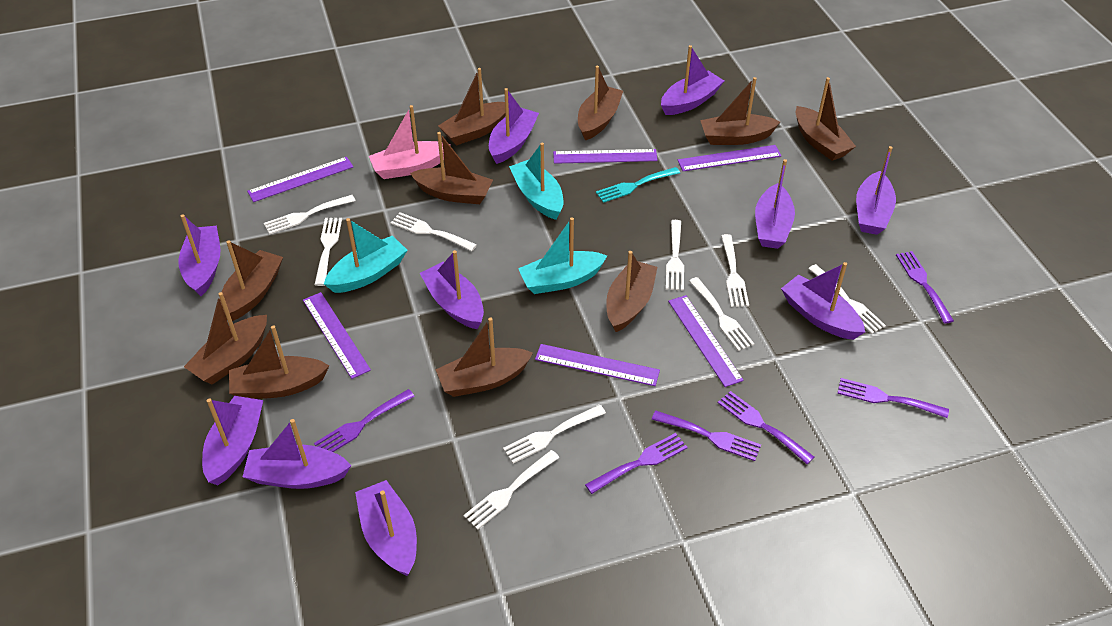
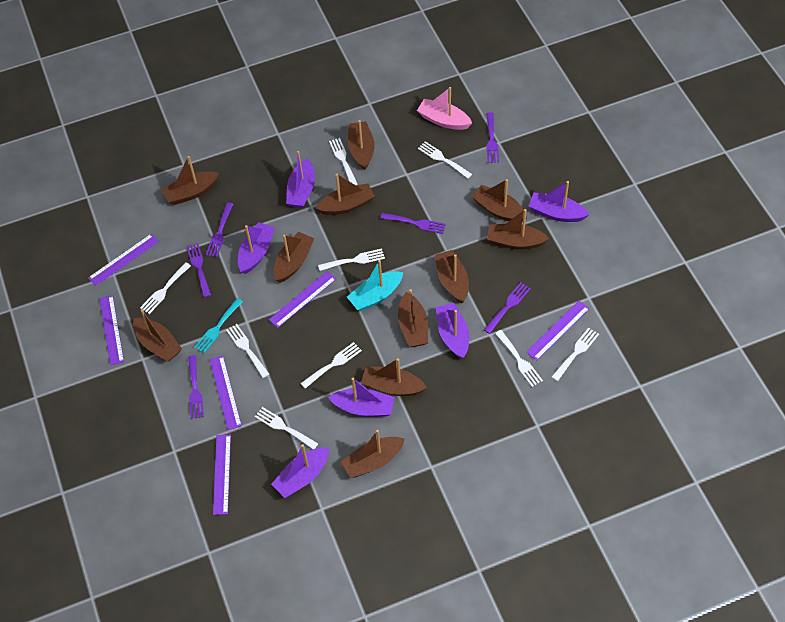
brown boat: [184,292,267,384] [220,240,283,321] [229,325,329,399] [410,132,493,204] [435,317,533,397] [438,68,505,146] [578,66,623,140] [606,251,657,332] [700,77,780,145] [795,77,856,161] = 10 -> [133,309,182,362] [162,156,219,205] [273,232,315,283] [315,174,375,215] [341,430,405,478] [348,120,374,170] [361,358,427,396] [398,289,428,347] [435,250,469,304] [471,179,527,222] [487,209,549,249] = 11
purple boat: [178,214,220,296] [202,396,264,485] [243,419,351,489] [355,480,417,576] [420,250,484,329] [489,88,539,164] [661,45,724,115] [755,159,795,249] [781,262,865,340] [856,146,896,235] = 10 -> [238,222,275,274] [271,444,329,498] [286,151,315,208] [328,377,394,417] [436,303,469,359] [529,181,590,222] = 6
turquoise boat: [324,218,408,293] [509,143,564,220] [518,217,607,294] = 3 -> [347,260,403,311] = 1

